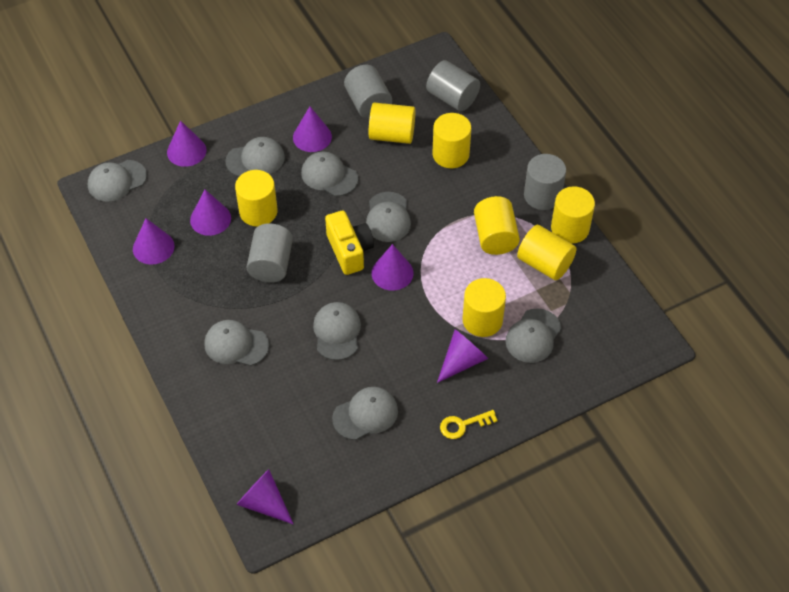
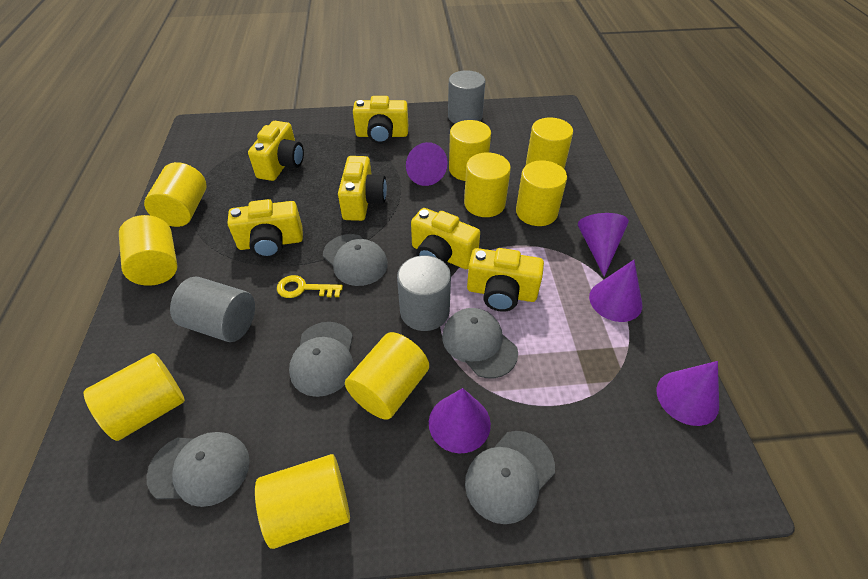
grey cap: [88,160,147,202] [204,320,269,366] [225,137,285,176] [301,151,358,196] [313,302,361,360] [332,387,398,440] [366,192,411,242] [505,308,561,363] = 8 -> [146,432,250,507] [289,322,353,397] [323,234,388,286] [442,308,518,378] [465,431,555,524] = 5
grey cylinder: [246,223,293,283] [344,65,392,119] [426,60,480,111] [524,154,566,210] = 4 -> [170,276,255,342] [397,255,451,331] [448,70,485,124] = 3
purple cone: [133,218,174,265] [167,120,207,167] [190,190,231,236] [236,469,293,524] [293,107,332,152] [372,244,414,291] [437,329,488,383] = 7 -> [406,142,448,186] [429,388,491,454] [578,213,629,277] [589,260,642,322] [657,361,719,426] = 5
yellow camera: [325,211,374,275] = 1 -> [227,199,303,258] [248,121,304,181] [338,156,387,221] [353,96,408,144] [411,208,480,269] [467,248,544,312] = 6
yellow cylinder: [235,170,278,227] [369,103,415,144] [433,113,471,168] [462,278,506,337] [474,196,520,255] [517,225,576,280] [551,186,595,244] = 7 -> [83,353,185,441] [119,215,177,286] [144,162,207,227] [255,454,350,549] [345,332,429,420] [449,120,491,181] [464,152,511,217] [516,160,567,226] [526,117,573,169] = 9

